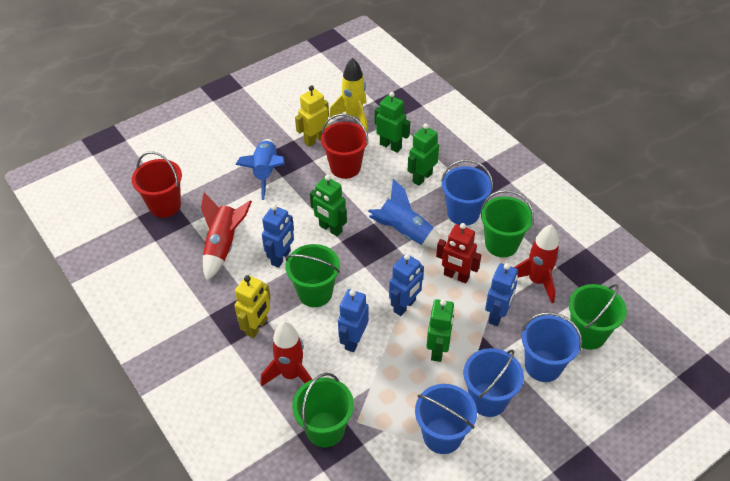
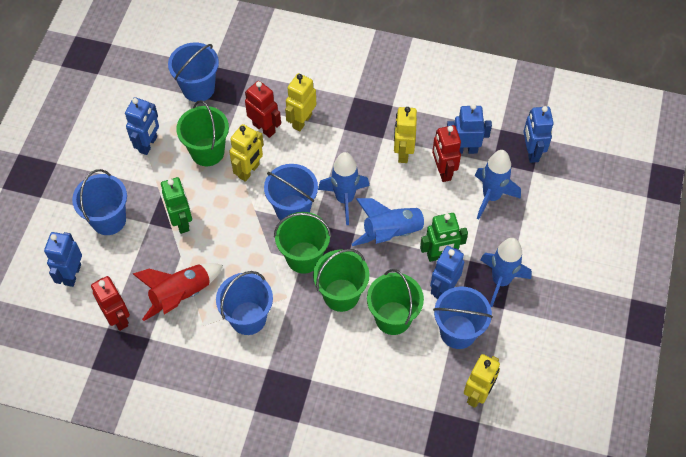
blue bucket: [415,384,477,454] [441,159,493,226] [464,348,524,417] [522,312,582,382] = 4 -> [72,169,127,235] [168,42,219,102] [216,271,273,335] [264,164,318,221] [433,286,493,349] = 5
blue robot: [262,205,294,268] [338,289,369,352] [389,254,424,316] [485,263,518,326] = 4 -> [44,232,82,287] [125,97,159,155] [430,246,464,299] [447,104,492,154] [523,106,554,163] = 5
blue rocket: [235,139,285,200] [368,179,443,249] = 2 -> [318,152,369,225] [352,198,439,246] [475,150,521,219] [480,238,532,307] = 4
green robot: [310,175,347,236] [375,92,410,153] [408,123,439,186] [426,299,455,362] = 4 -> [161,177,192,234] [420,213,468,262] = 2
red bucket: [132,151,182,218] [321,114,368,179] = 2 -> none = 0
red robot: [436,223,481,283] = 1 -> [91,276,130,331] [245,81,281,138] [432,125,461,182] = 3
red rocket: [201,192,252,281] [261,322,313,387] [514,224,560,303] = 3 -> [133,263,223,321] = 1
yellow robot: [234,275,271,338] [295,85,329,147] = 2 -> [229,124,264,182] [285,73,316,131] [394,107,417,163] [464,354,500,408] = 4
yellow rocket: [329,58,368,131] = 1 -> none = 0

